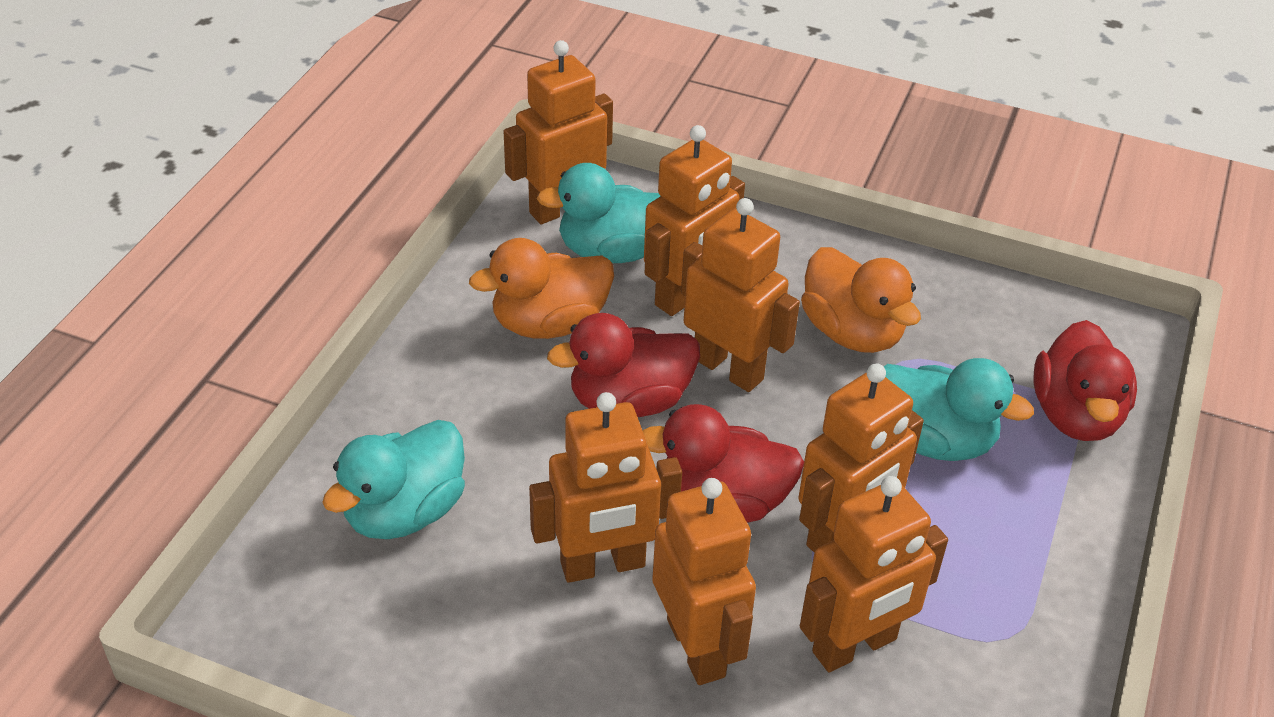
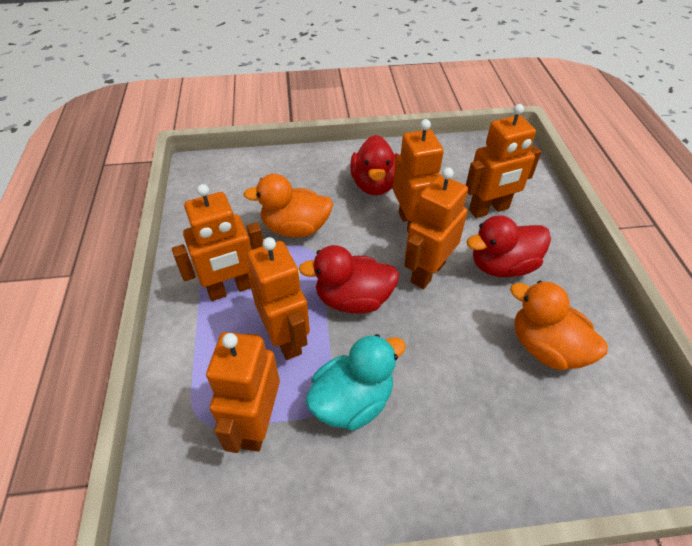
orange robot: [504,40,613,224] [529,392,682,583] [644,125,745,316] [652,478,756,685] [681,198,800,392] [798,363,924,553] [800,476,948,672] = 7 -> [172,184,263,301] [206,332,280,453] [247,237,310,360] [393,119,444,232] [404,168,468,289] [466,104,542,218] = 6
turquoise duck: [322,420,465,539] [536,163,660,263] [883,358,1034,461] = 3 -> [305,334,406,431] = 1

